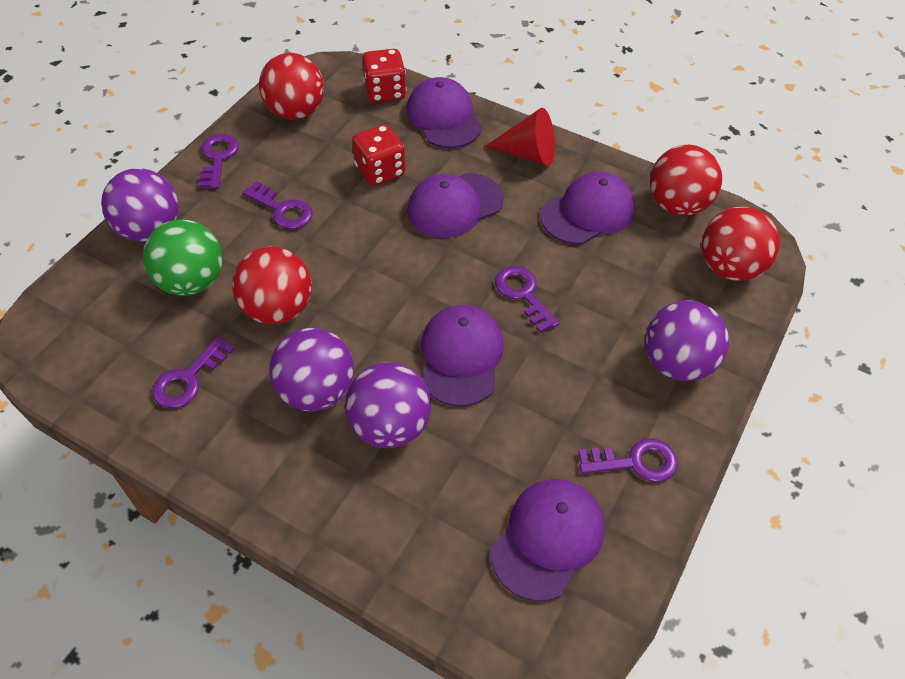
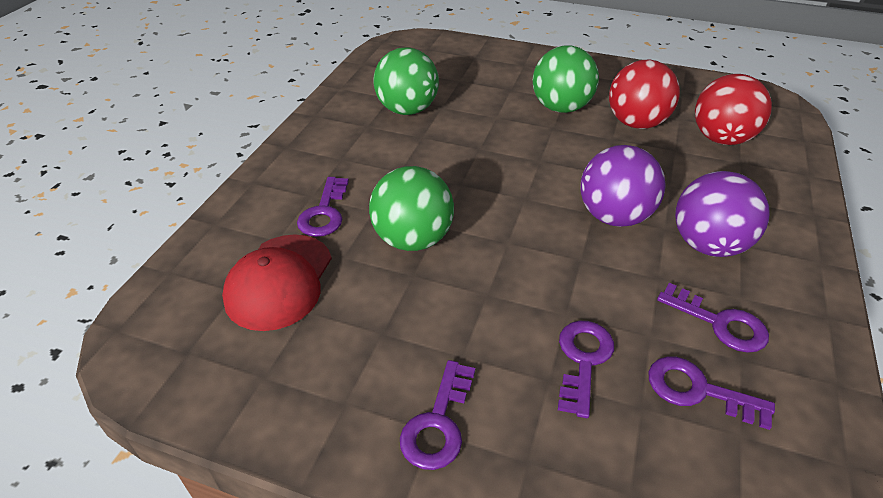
green ball: [143,219,223,296] = 1 -> [369,166,454,251] [373,47,439,115] [533,45,599,113] = 3
purple ball: [101,168,179,242] [269,328,354,411] [345,362,431,448] [645,300,729,381] = 4 -> [581,145,666,227] [675,171,769,257] = 2
purple cap: [407,77,482,148] [407,173,504,238] [421,305,504,406] [491,479,605,601] [540,171,635,245] = 5 -> none = 0
red ball: [232,247,312,325] [259,53,324,120] [650,145,722,216] [702,206,780,281] = 4 -> [609,60,680,129] [695,74,772,145] = 2
red cap: none = 0 -> [222,234,332,331] = 1
red cone: [485,108,555,166] = 1 -> none = 0
red dice: [352,124,405,186] [362,49,406,103] = 2 -> none = 0

